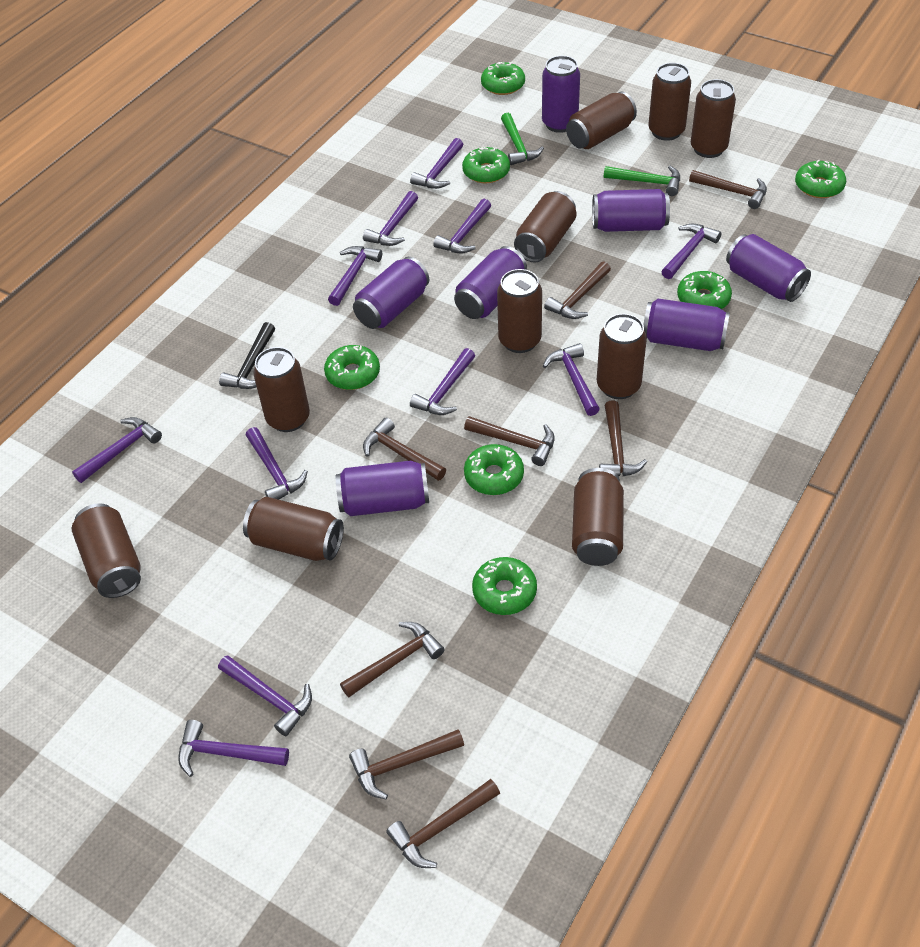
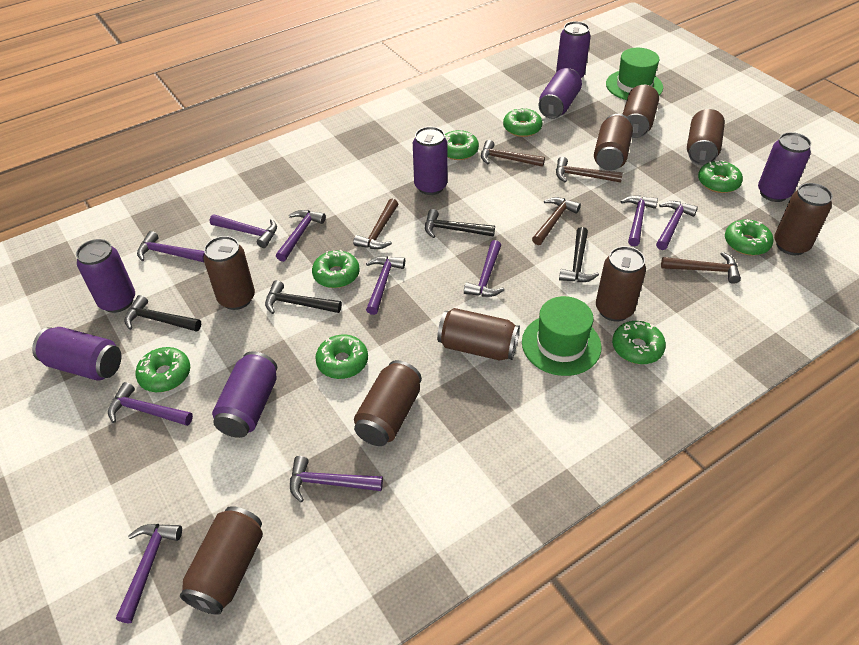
black hammer: [219,322,275,389] = 1 -> [124,295,201,332] [265,280,342,314] [425,209,495,238] [559,227,599,282] = 4
brown can: [72,503,141,598] [243,497,344,561] [253,347,310,432] [497,269,542,353] [514,191,576,263] [566,92,637,149] [572,468,624,566] [597,314,647,399] [649,63,691,141] [691,79,736,158] = 10 -> [180,506,263,615] [203,236,255,310] [354,360,422,446] [437,308,520,361] [594,114,633,171] [596,246,646,322] [623,85,659,138] [687,109,725,165] [774,183,833,255] = 9
brown hammer: [340,622,445,697] [349,729,464,799] [363,417,446,481] [386,779,500,868] [464,416,555,466] [544,262,611,319] [599,401,647,476] [689,170,767,209] = 8 -> [353,199,398,249] [481,140,545,167] [532,197,581,245] [556,157,623,183] [661,252,741,284] = 5
green donut: [324,345,380,390] [462,147,510,183] [464,444,524,495] [472,557,537,615] [481,62,525,95] [677,271,732,309] [795,159,846,198] = 7 -> [135,347,190,392] [312,250,360,288] [315,335,368,379] [445,130,479,160] [503,107,543,137] [612,321,666,364] [698,160,743,193] [725,219,774,255] = 8
green hammer: [501,113,544,165] [604,166,680,196] = 2 -> none = 0
green hat: none = 0 -> [522,296,602,376] [606,48,663,100] = 2
purple hammer: [72,417,162,483] [178,720,289,777] [218,655,312,736] [246,427,308,500] [328,246,382,306] [363,191,418,246] [410,138,463,189] [410,348,475,415] [433,199,491,253] [543,343,600,416] [661,224,721,279] = 11 -> [108,382,193,426] [116,524,182,623] [137,231,205,262] [210,215,277,248] [276,210,326,262] [290,456,383,502] [366,256,405,315] [464,240,505,297] [621,195,658,246] [656,201,698,250] = 10

